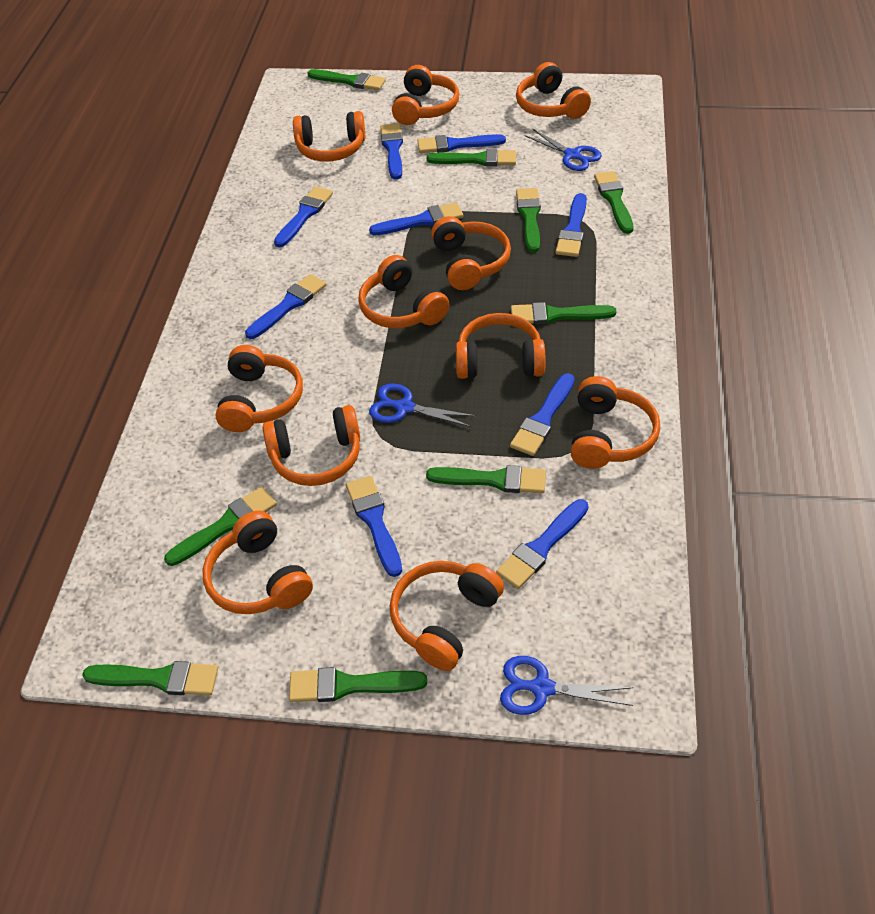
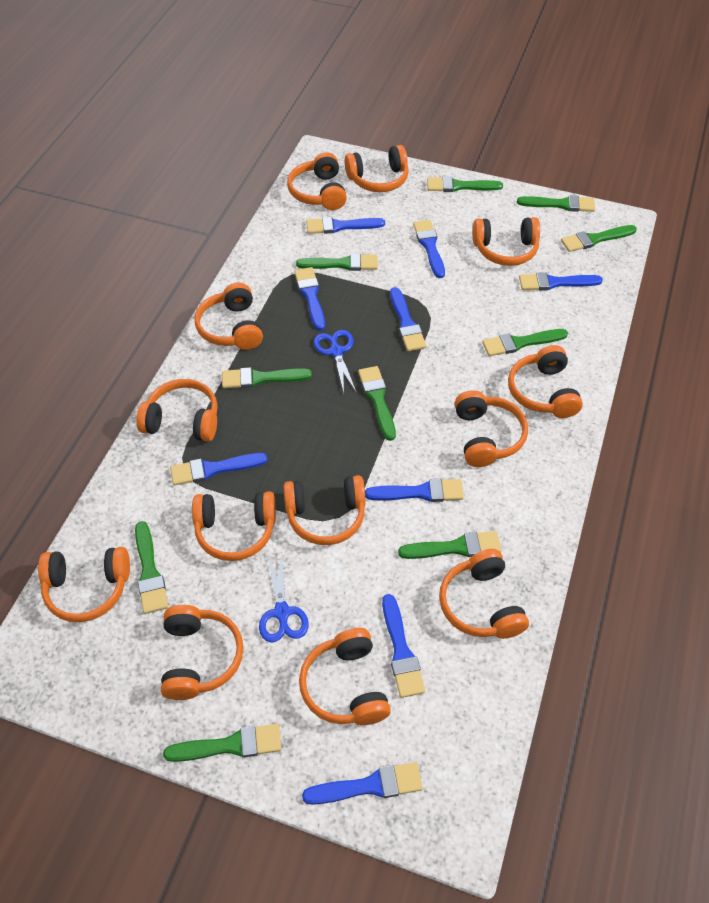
blue scissors: [369,383,476,427] [500,656,633,715] [524,129,602,171] = 3 -> [259,552,309,643] [314,330,356,393] = 2
green brush: [82,661,218,695] [164,487,277,566] [289,667,427,702] [307,69,386,91] [426,465,546,493] [427,149,516,166] [511,302,616,325] [516,188,541,252] [594,171,633,234] = 9 -> [135,521,168,614] [163,724,281,762] [222,367,312,388] [296,253,378,271] [358,366,396,441] [398,531,501,559] [427,176,503,192] [482,329,568,356] [517,195,595,212] [561,225,637,252] = 10
orange headphones: [203,511,313,614] [215,345,303,432] [263,405,360,486] [293,111,365,162] [358,255,449,328] [390,561,504,671] [392,65,459,125] [431,216,511,290] [456,313,546,379] [516,62,591,119] [570,376,660,469] = 11 -> [38,547,130,622] [136,379,218,442] [161,605,244,700] [192,492,276,561] [195,283,263,350] [284,475,366,545] [287,152,347,210] [299,628,391,725] [345,145,409,192] [439,549,529,639] [455,390,528,467] [473,217,540,266] [508,345,583,418] = 13

